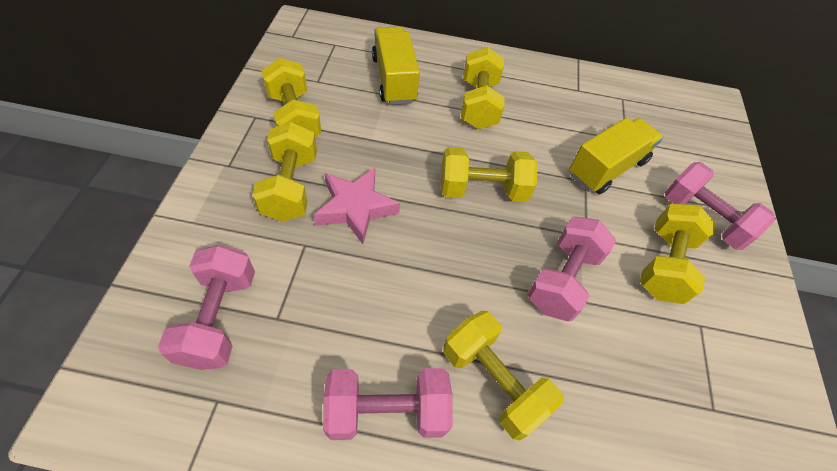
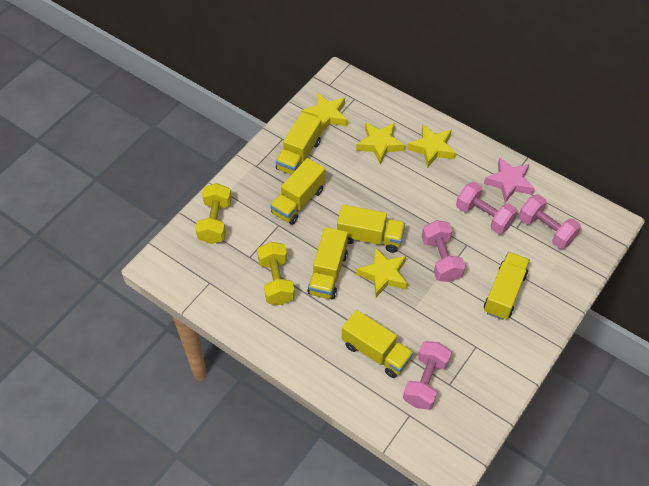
yellow dumbbell: [252,121,317,222] [262,58,322,137] [441,147,538,202] [443,311,564,440] [461,47,505,129] [639,204,716,304] = 6 -> [196,183,232,244] [257,242,295,305] = 2
yellow star: none = 0 -> [302,92,347,132] [356,122,405,165] [356,247,408,297] [407,125,456,168] = 4
yellow truck: [372,27,420,105] [569,118,663,194] = 2 -> [270,158,325,225] [276,112,322,175] [307,227,348,300] [337,205,405,253] [342,310,413,378] [484,252,530,320] = 6

